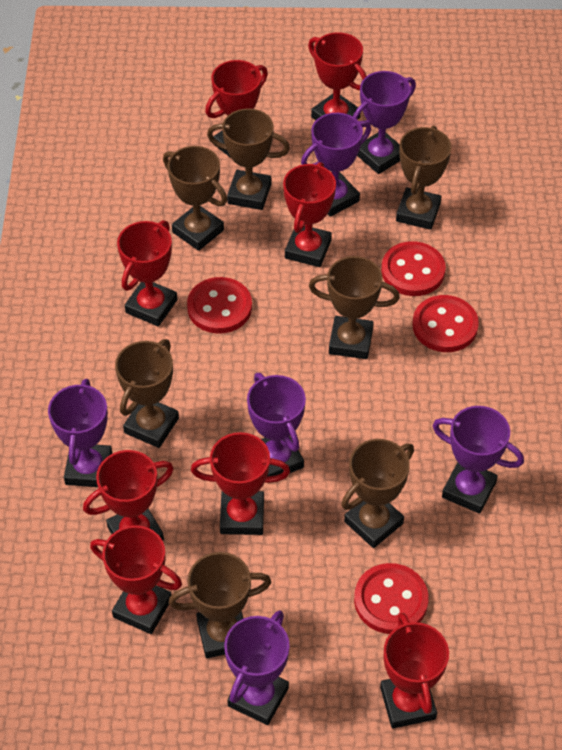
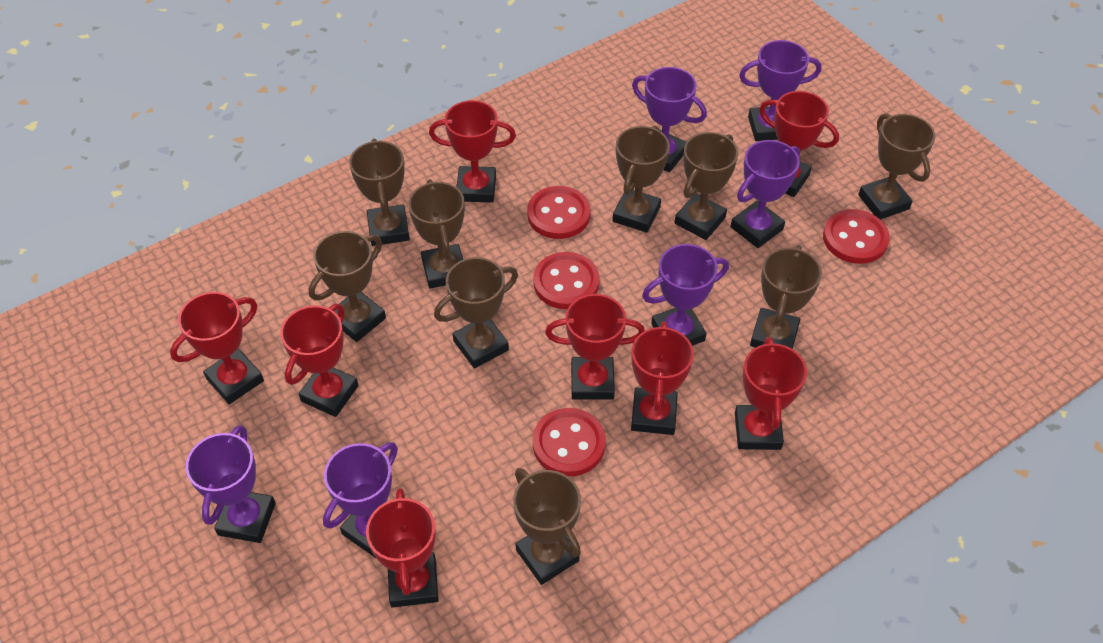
brown trophy: [115,339,179,448] [163,146,227,251] [169,552,271,658] [207,108,290,210] [309,256,400,359] [341,439,414,548] [396,126,452,230] = 7 -> [309,231,386,342] [349,139,410,246] [408,179,465,289] [434,257,518,368] [513,468,581,585] [613,125,670,233] [675,132,738,240] [750,245,822,349] [858,113,935,219] = 9

